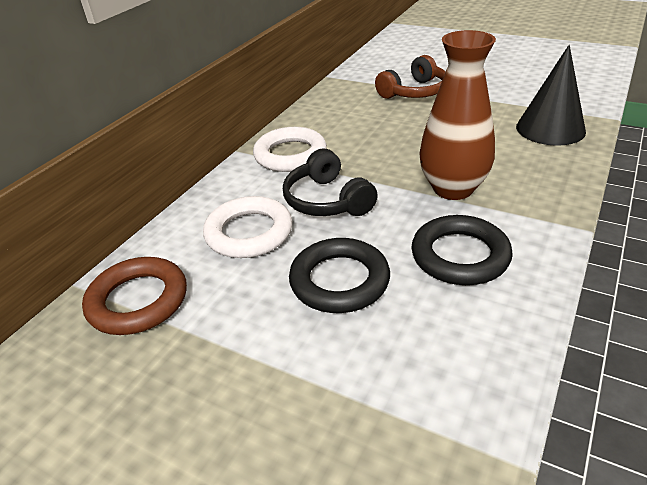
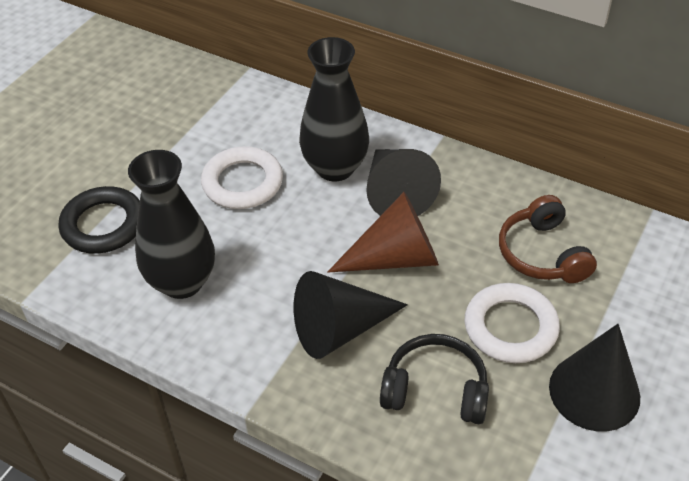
black cone: [516,45,586,146] = 1 -> [294,271,408,359] [366,149,441,216] [549,324,640,432] = 3
black ring: [289,238,390,313] [412,215,513,285] = 2 -> [58,186,140,254] = 1
black vase: none = 0 -> [128,150,215,299] [299,37,369,181] = 2
brown cone: none = 0 -> [327,192,439,273] = 1
brown ring: [82,257,187,335] = 1 -> none = 0
brown vase: [419,30,496,200] = 1 -> none = 0

